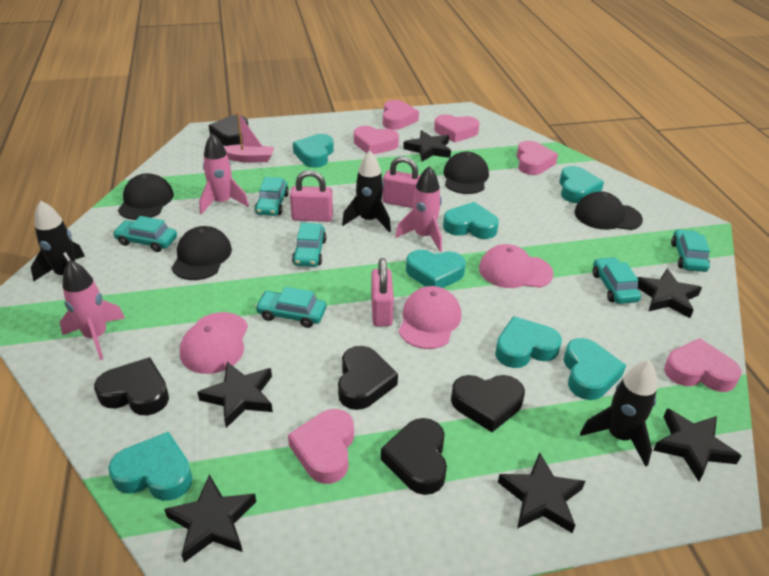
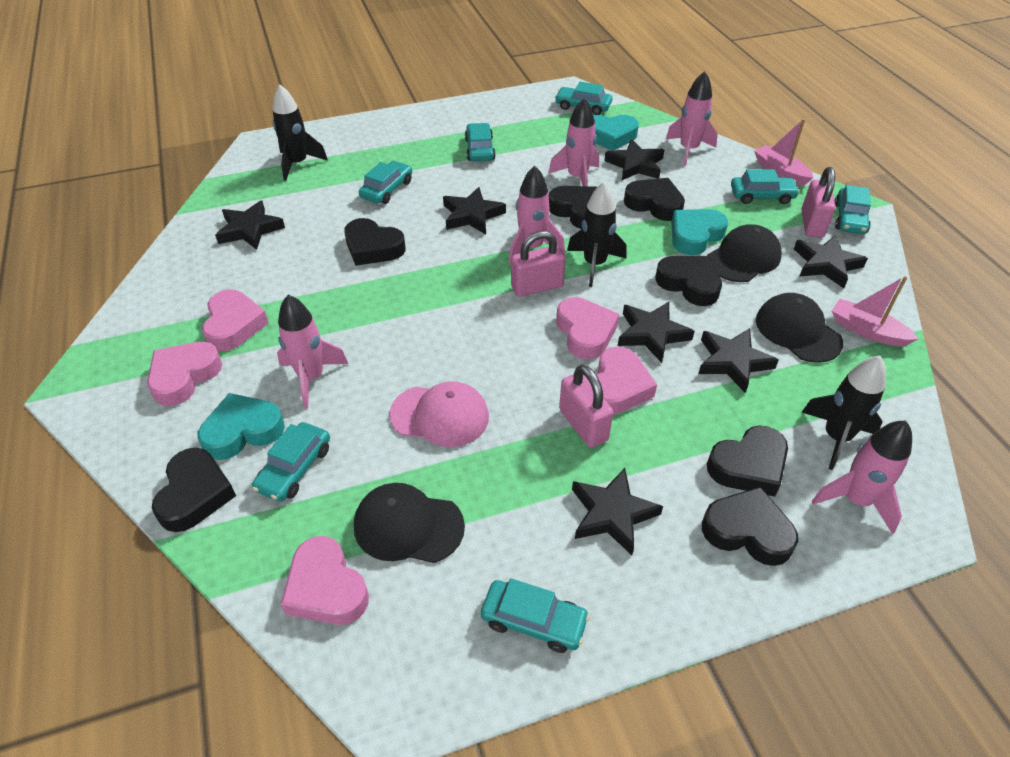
black cap: [118,173,174,220] [171,226,232,280] [443,152,489,194] [574,191,643,230] = 4 -> [354,483,465,563] [707,224,782,282] [756,293,843,363] = 3
black heart: [94,357,169,415] [209,115,248,146] [338,346,398,410] [381,418,447,495] [451,375,525,432] = 5 -> [152,448,236,532] [344,218,405,266] [549,186,597,229] [624,178,685,221] [655,256,722,306] [702,487,798,566] [707,425,788,497] = 7
black star: [164,474,256,563] [197,362,273,428] [403,130,451,162] [498,452,585,533] [637,268,702,318] [653,408,741,481] = 6 -> [215,200,285,250] [443,187,506,234] [572,468,663,555] [604,139,664,180] [618,302,695,363] [698,328,779,393] [794,235,868,288] = 7
pink boat: [224,112,274,163] = 1 -> [754,119,814,185] [832,276,919,347] = 2
pink cap: [180,312,248,374] [399,286,461,349] [479,244,553,288] = 3 -> [389,381,489,447] = 1
pink heart: [288,409,354,484] [354,126,399,154] [383,100,419,130] [434,114,480,143] [517,141,558,175] [664,338,741,392] = 6 -> [147,342,222,406] [202,289,269,351] [281,536,369,625] [556,297,620,359] [597,347,657,414] = 5
pink rocket: [60,260,125,360] [199,133,249,215] [395,166,442,252] = 3 -> [277,295,348,408] [508,166,565,265] [548,98,599,186] [666,71,718,166] [812,421,912,534] = 5
turquoise car: [113,216,177,252] [255,177,289,216] [255,287,326,328] [292,223,326,267] [593,257,641,304] [671,229,710,272] = 6 -> [252,422,330,502] [359,161,412,204] [465,123,496,161] [481,578,590,653] [555,82,612,115] [731,169,800,204] [835,185,871,234] = 7
turquoise heart: [108,432,193,501] [293,134,334,168] [406,250,466,288] [443,202,499,239] [495,316,562,368] [559,166,604,203] [564,338,626,400] = 7 -> [198,393,285,460] [593,115,639,151] [672,209,728,255] = 3

